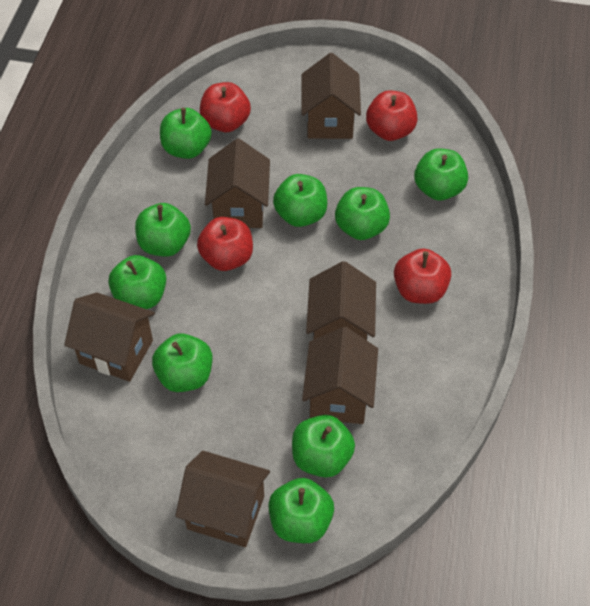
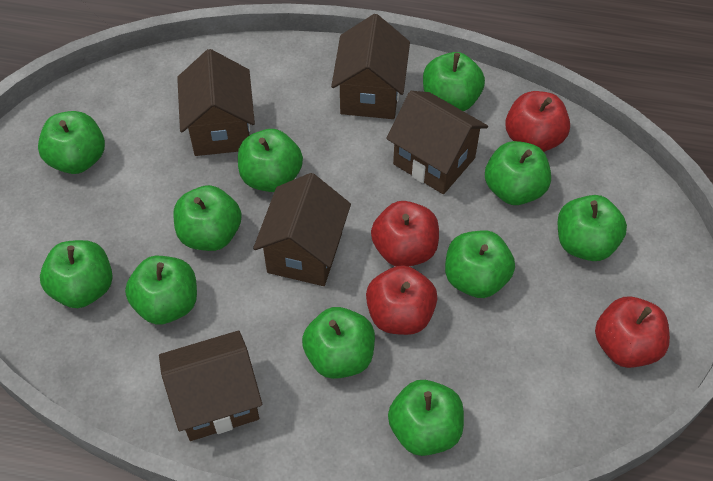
brown house: [64,292,155,382] [175,451,270,547] [205,139,270,228] [302,53,361,139] [302,327,378,424] [306,261,376,340] = 6 -> [159,331,262,441] [177,49,255,156] [253,173,351,286] [331,14,410,119] [386,91,488,194] = 5
green apple: [108,255,166,309] [135,203,191,257] [152,333,212,392] [160,108,212,159] [268,478,334,543] [273,174,327,227] [292,415,355,477] [335,187,390,240] [414,148,468,200] = 9 -> [38,111,105,174] [40,240,113,308] [125,256,197,324] [173,185,242,251] [238,129,303,192] [302,307,375,379] [388,380,464,456] [423,52,485,111] [445,230,515,298] [485,141,551,205] [558,195,627,261] = 11

